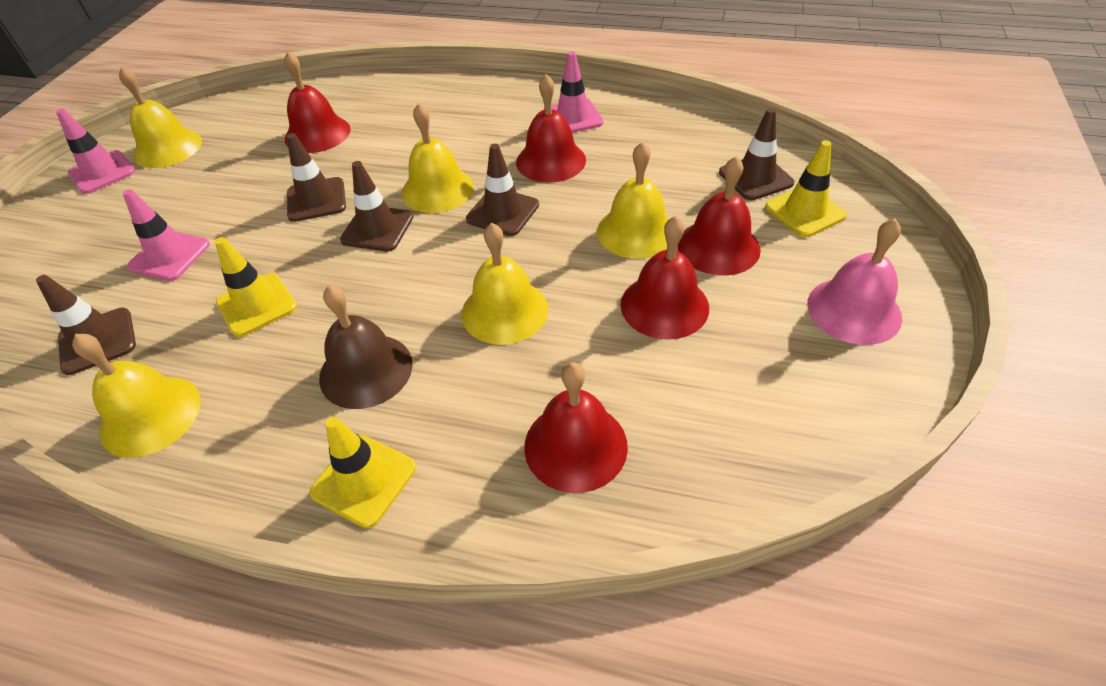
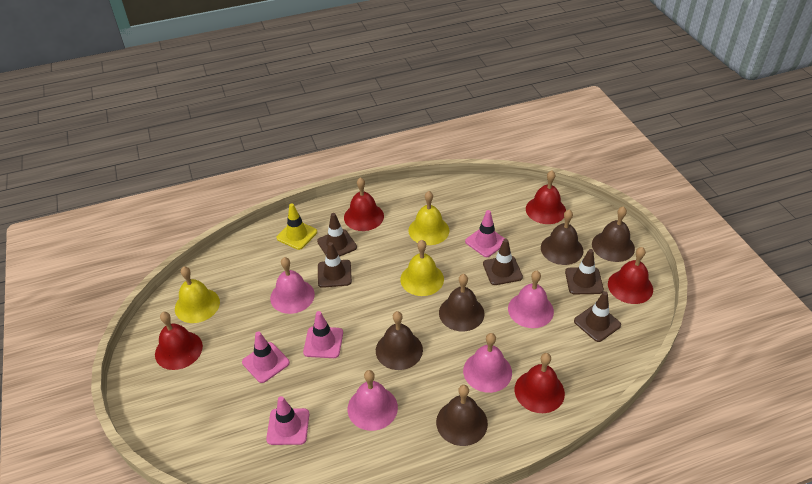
brown bell: [319,285,413,409] = 1 -> [376,311,423,370] [436,385,488,446] [439,274,485,331] [541,209,583,265] [592,206,635,262] = 5
pink bell: [807,218,902,345] = 1 -> [270,257,315,314] [347,370,398,431] [463,333,512,393] [508,271,554,328] = 4
pink traffic cone: [56,108,135,194] [123,189,210,281] [544,51,604,133] = 3 -> [242,331,290,383] [266,396,309,445] [303,311,343,358] [465,210,505,257] = 4
yellow bell: [72,334,201,458] [119,66,202,168] [401,103,474,213] [462,223,548,345] [597,142,670,259] = 5 -> [175,266,220,323] [400,240,444,296] [408,191,449,245] = 3
yellow traffic cone: [215,237,297,337] [310,417,416,528] [765,140,847,237] = 3 -> [276,204,317,250] = 1

